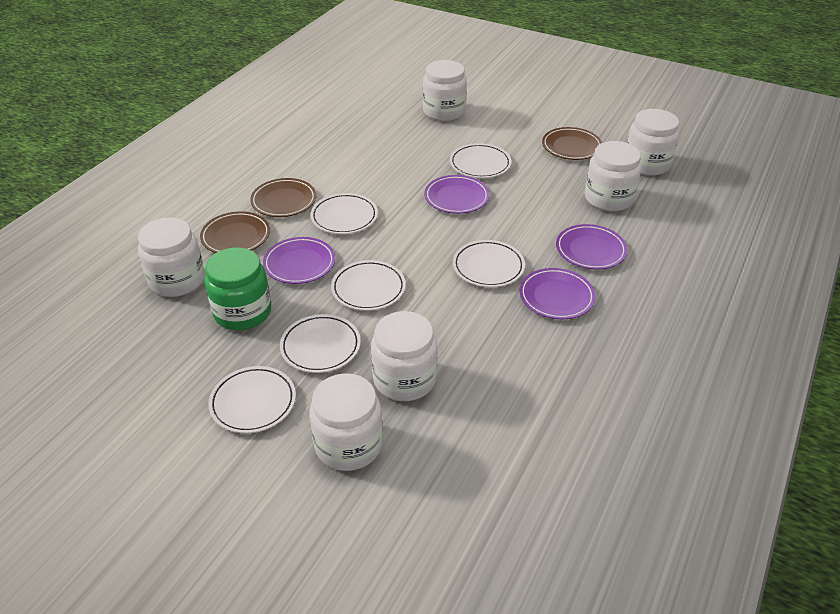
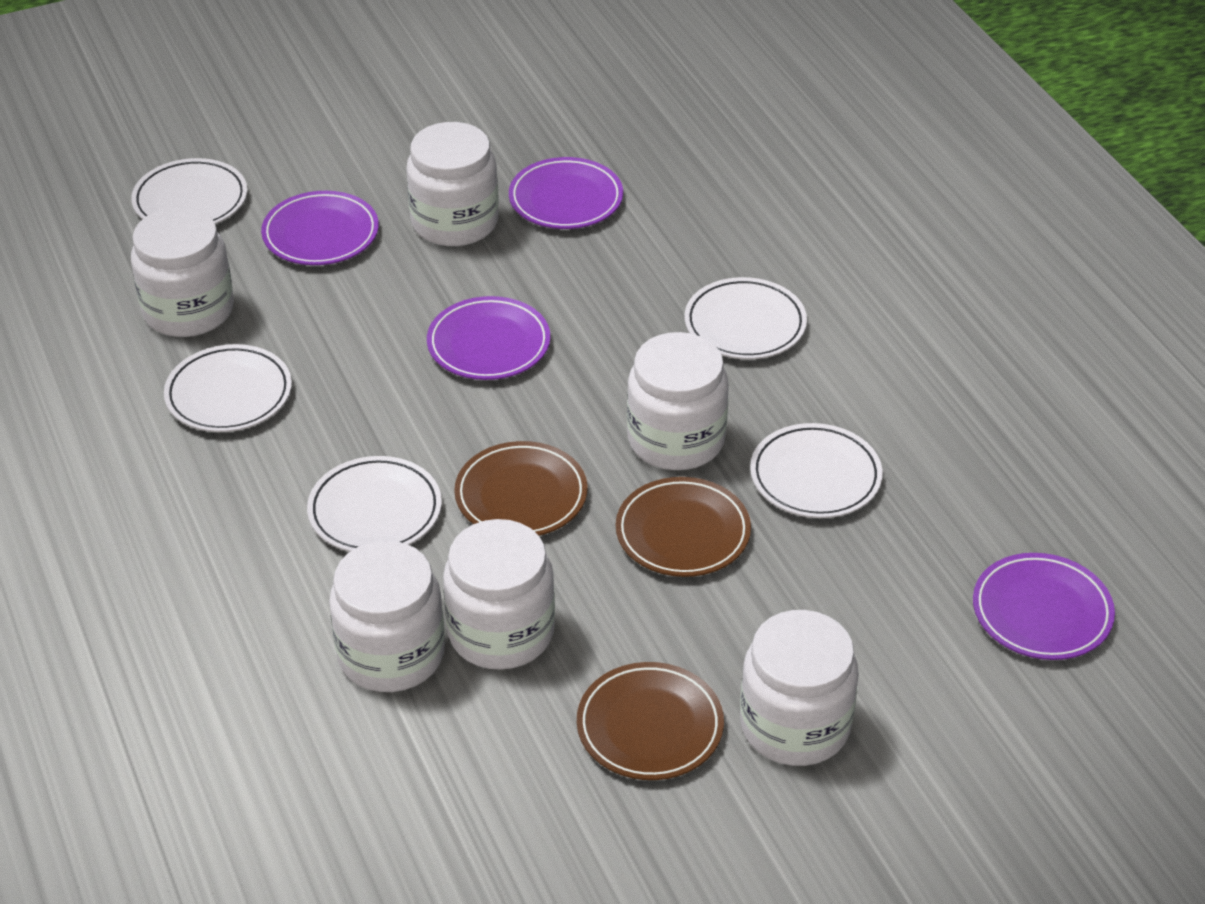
green jar: [205,248,271,330] = 1 -> none = 0
white plate: [208,366,296,433] [280,314,361,373] [310,193,378,234] [331,260,406,311] [450,143,511,178] [453,240,525,287] = 6 -> [131,158,247,224] [164,344,292,432] [307,456,442,552] [685,277,807,359] [750,423,883,518] = 5

